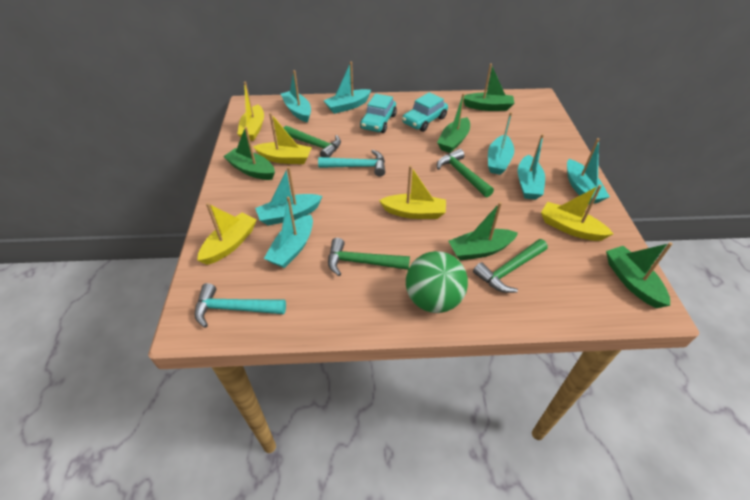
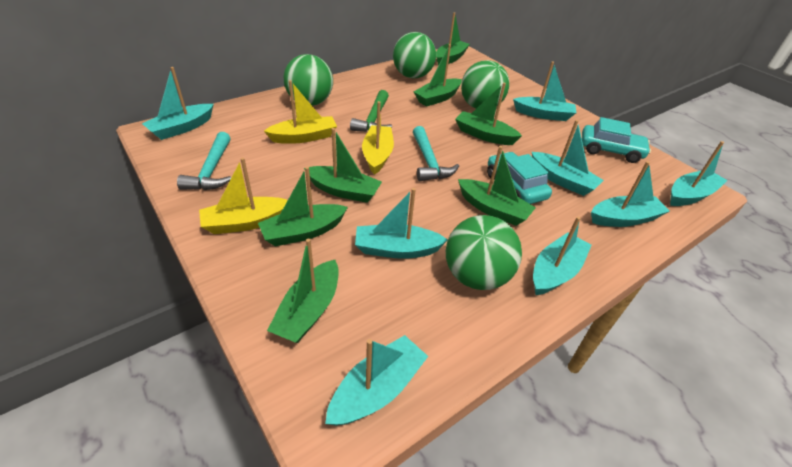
green ball: [406,251,468,313] = 1 -> [284,54,333,106] [393,32,436,78] [446,215,522,290] [461,60,509,109] = 4
green boat: [223,127,275,180] [437,93,470,153] [448,202,518,260] [463,63,515,111] [606,242,672,308] = 5 -> [258,166,348,247] [267,239,339,343] [304,128,382,203] [414,44,462,107] [436,12,470,66] [455,83,522,145] [458,146,536,226] = 7
green hammer: [284,126,341,158] [328,238,410,276] [437,149,494,197] [473,239,548,293] = 4 -> [350,90,392,132] = 1
turquoise boat: [255,167,323,226] [264,197,313,268] [281,70,311,122] [324,61,371,114] [488,112,514,175] [518,134,545,200] [567,138,610,204] = 7 -> [142,67,214,140] [325,335,428,426] [355,188,448,259] [513,61,577,121] [532,120,604,196] [533,216,592,295] [591,161,670,227] [670,141,727,206] = 8
yellow boat: [197,203,257,265] [238,82,264,141] [253,113,312,164] [379,166,446,219] [541,185,613,241] = 5 -> [199,157,288,234] [264,80,337,144] [362,101,394,175] = 3

